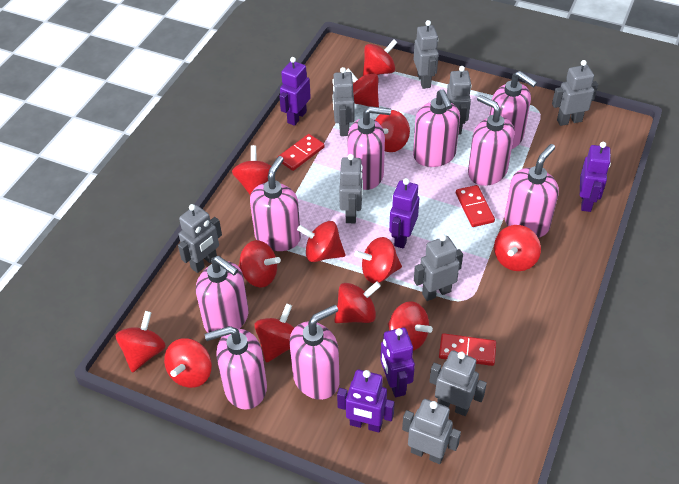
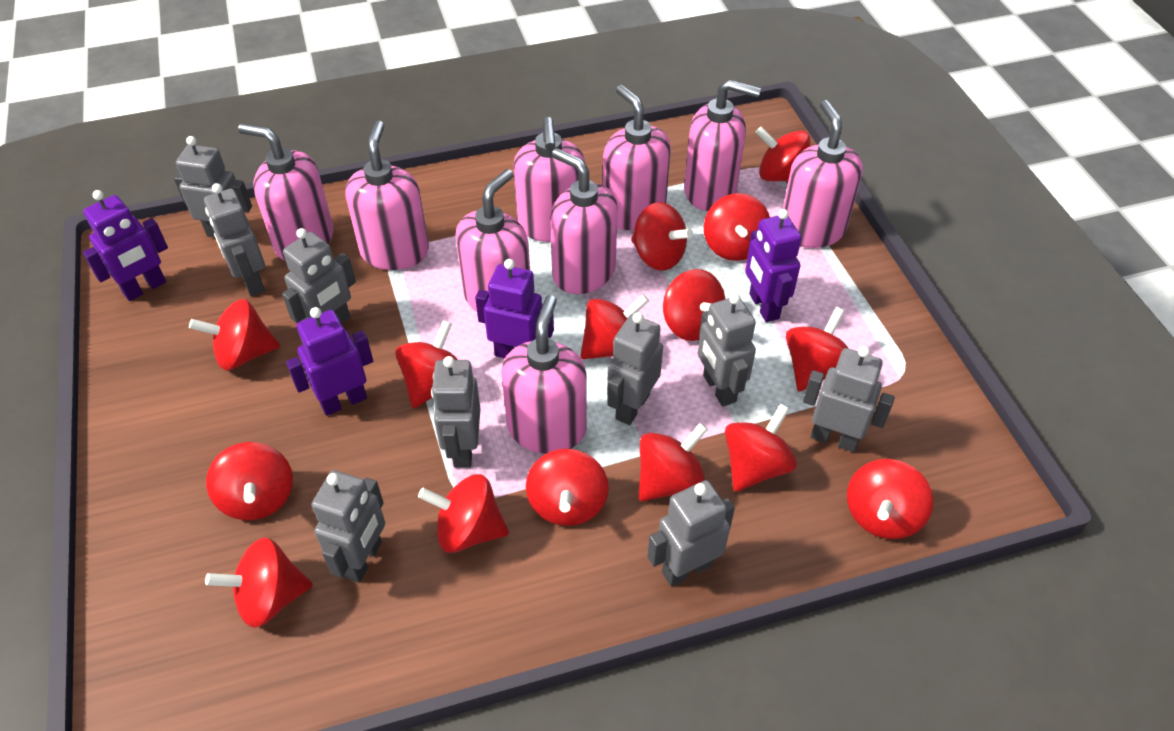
purple robot: [279,57,311,126] [337,370,395,432] [381,327,415,397] [389,178,419,249] [580,142,611,212] = 5 -> [83,190,168,301] [286,307,373,416] [475,259,554,358] [745,209,802,322] = 4
red domino: [279,134,325,171] [439,333,496,366] [456,185,495,227] = 3 -> none = 0
red spinning top: [115,311,166,373] [164,338,212,388] [232,145,271,195] [239,240,281,288] [254,303,294,363] [297,221,346,262] [334,281,381,323] [346,68,379,107] [354,237,402,283] [363,39,398,76] [376,110,410,152] [388,301,433,351] [494,225,541,271] = 13 -> [189,299,280,371] [205,538,313,628] [206,442,293,520] [395,320,458,408] [418,474,509,553] [526,449,609,526] [580,294,649,359] [631,202,693,271] [638,423,708,501] [663,269,725,341] [704,193,770,261] [725,404,797,492] [756,126,810,182] [786,307,849,392] [847,459,933,539] = 15

